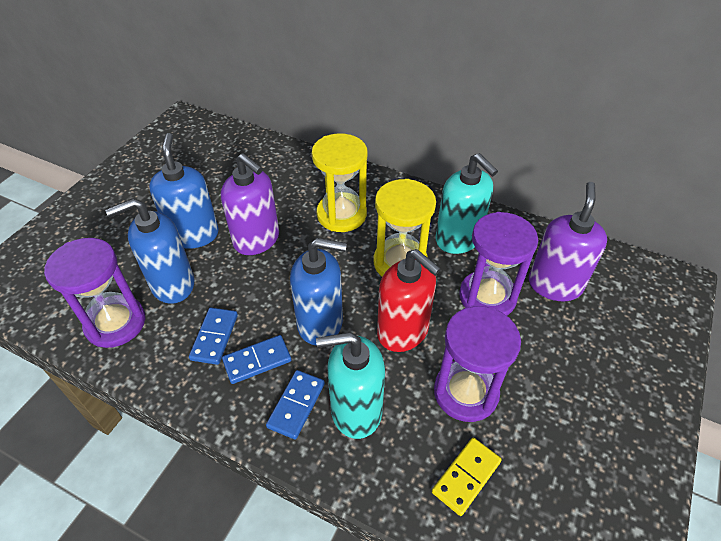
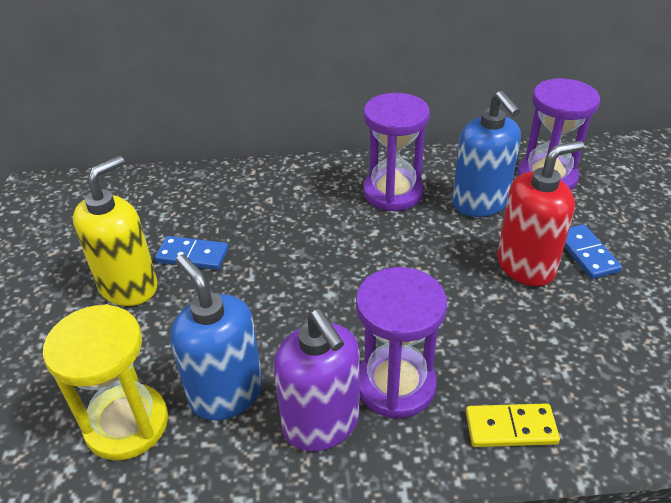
blue domino: [189,308,238,365] [222,335,291,384] [266,370,325,440] = 3 -> [155,236,229,270] [564,224,622,279] = 2
blue soap dispenser: [105,198,194,304] [149,133,219,249] [290,238,347,346] = 3 -> [170,254,263,420] [452,91,521,217] = 2
purple soap dispenser: [221,153,279,255] [529,182,607,301] = 2 -> [274,309,360,451] = 1
turquoise soap dispenser: [316,332,385,439] [436,153,498,254] = 2 -> none = 0
yellow hourglass: [311,133,367,232] [373,179,436,276] = 2 -> [43,304,168,460] = 1
yellow soap dispenser: none = 0 -> [73,156,158,306] = 1

